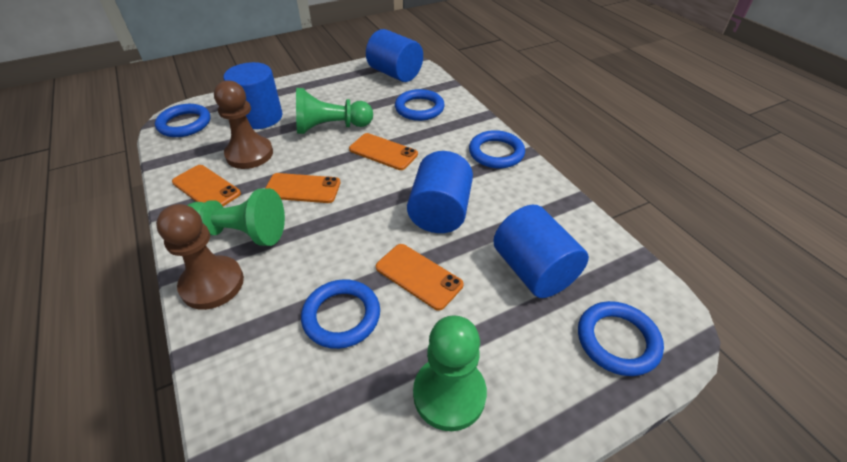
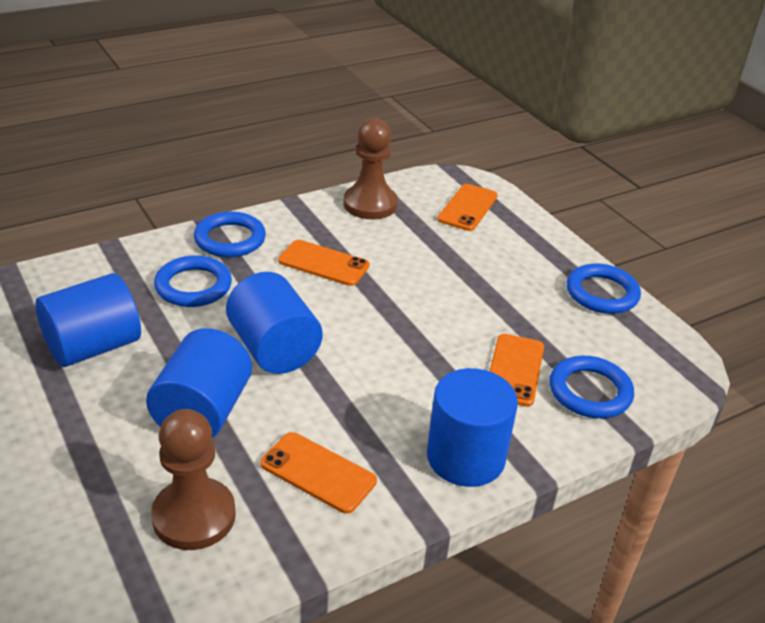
blue ring: [155,104,211,137] [301,279,380,349] [395,89,445,121] [469,130,525,168] [578,301,664,376] = 5 -> [154,255,232,307] [194,211,266,257] [549,356,634,418] [567,264,641,314] = 4
green pawn: [187,188,285,246] [296,88,373,134] [413,315,487,431] = 3 -> none = 0

